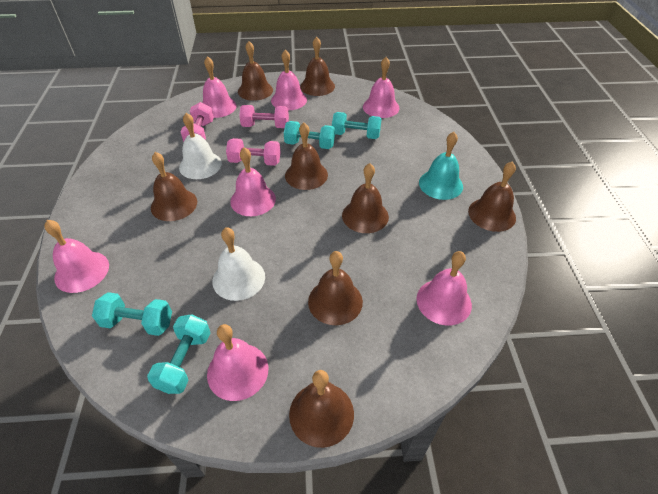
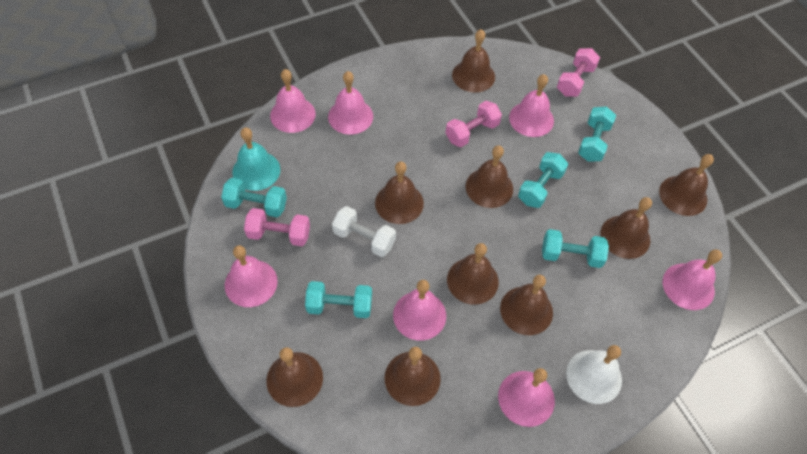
brown bell: [151,152,197,221] [238,41,273,101] [285,123,328,190] [289,370,354,448] [300,37,335,96] [308,251,363,325] [342,163,389,233] [468,161,516,232] = 8 -> [266,347,323,407] [375,162,424,224] [385,347,441,406] [447,243,499,305] [452,29,495,93] [466,145,513,208] [500,275,553,335] [601,197,652,259] [659,154,714,216] = 9
turquoise dumbbell: [92,292,172,336] [147,314,210,394] [284,121,335,149] [332,112,381,139] = 4 -> [221,178,287,217] [305,281,372,318] [518,152,568,208] [542,229,609,268] [578,107,616,162] = 5
white bell: [179,113,222,179] [212,227,265,301] = 2 -> [566,345,622,404] = 1
white dumbbell: none = 0 -> [332,206,396,257] = 1

